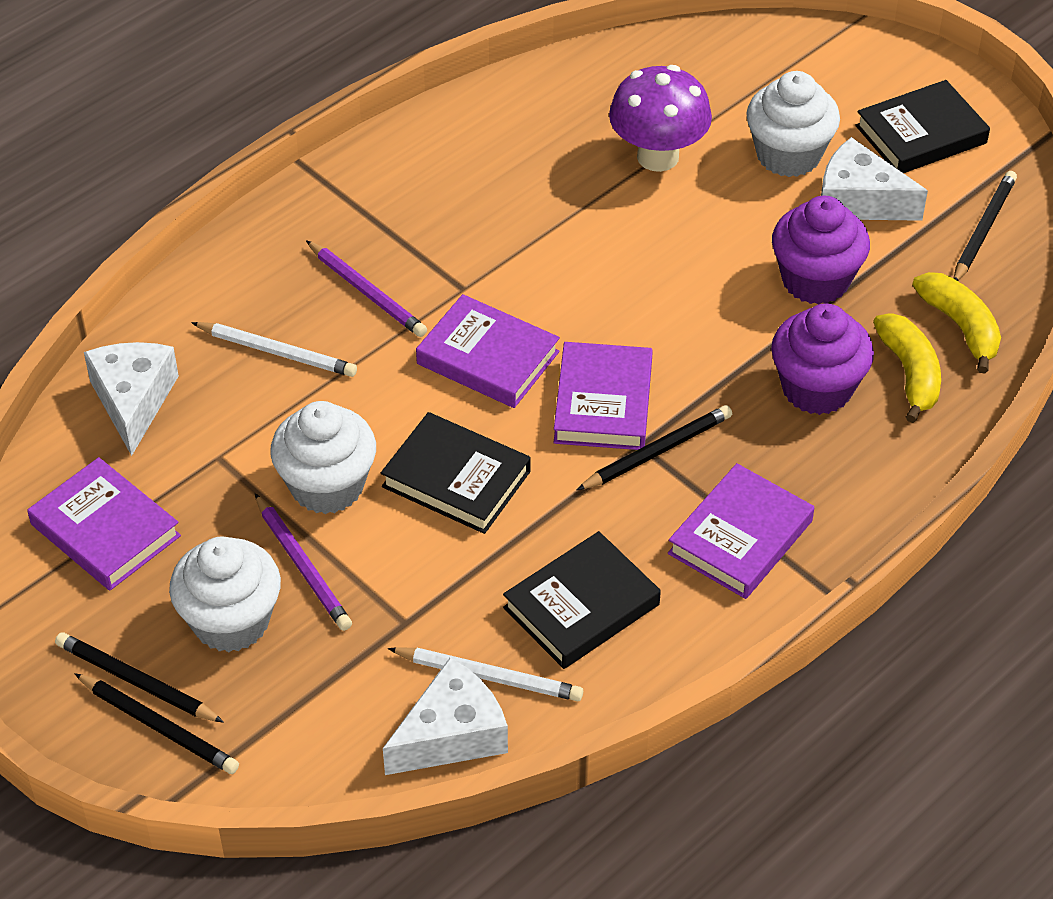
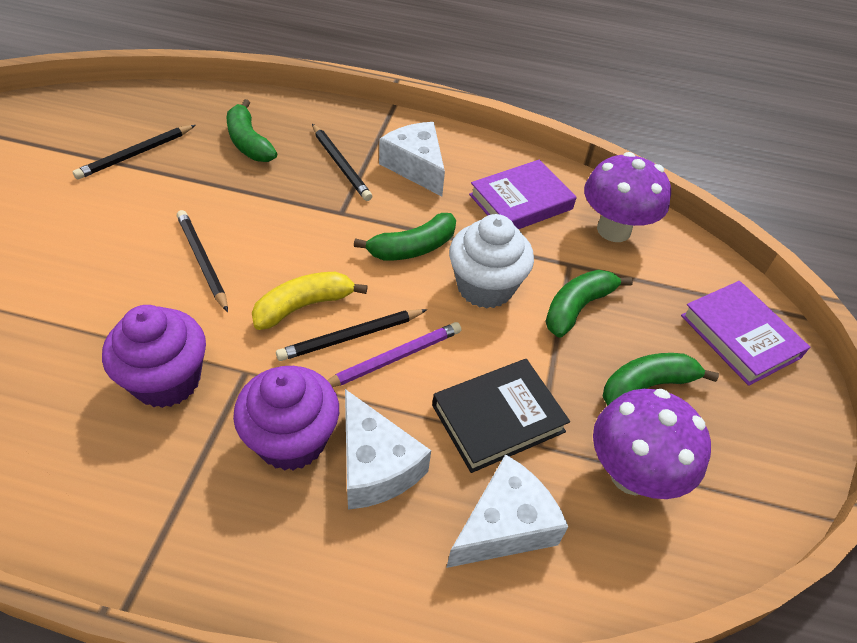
black book: [381,412,531,534] [503,531,661,669] [855,80,990,173] = 3 -> [432,359,570,473] = 1
green banana: none = 0 -> [227,99,277,162] [354,213,456,261] [545,270,633,338] [603,353,719,406] = 4
purple book: [27,457,181,590] [416,294,560,408] [554,342,653,450] [668,463,814,599] = 4 -> [469,160,576,229] [681,281,810,386] = 2
purple mushroom: [609,65,712,172] = 1 -> [584,152,671,242] [593,389,711,499] = 2
purple pencil: [255,493,352,631] [306,240,427,337] = 2 -> [327,322,461,387] = 1
white cupcake: [169,537,281,652] [270,401,376,514] [746,71,840,177] = 3 -> [449,214,534,309] = 1
white pencil: [191,322,357,377] [388,647,583,701] = 2 -> none = 0
yellow banana: [873,313,941,423] [912,272,1001,374] = 2 -> [252,272,368,330] = 1

